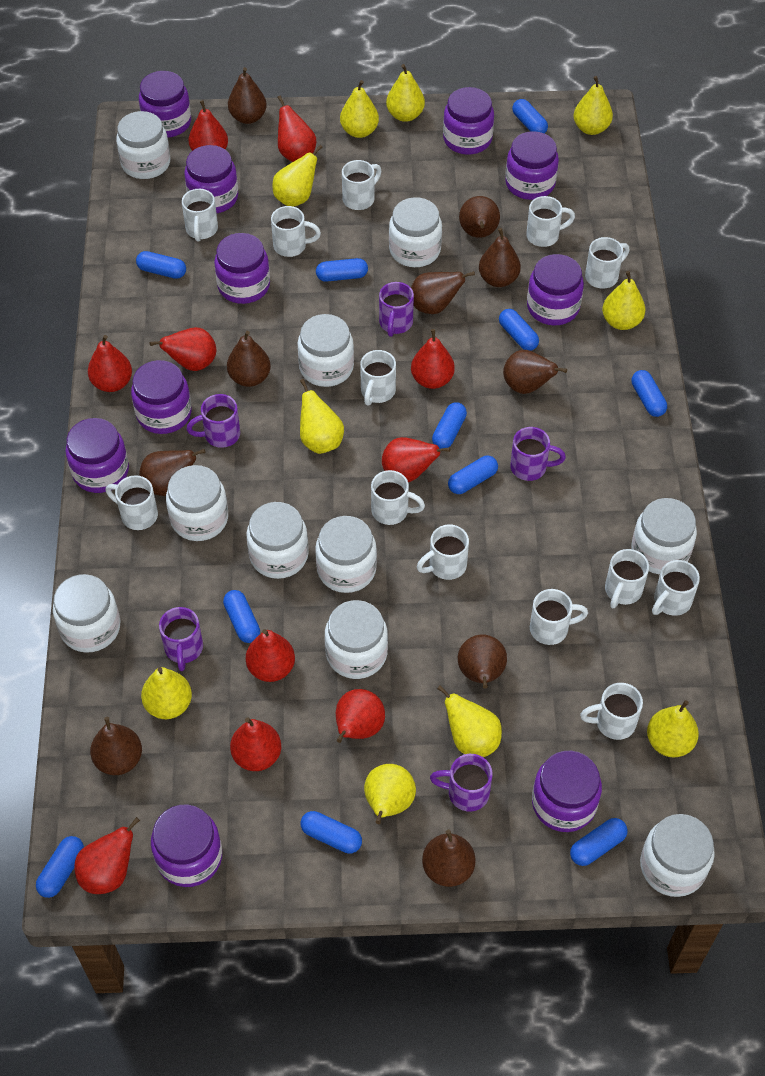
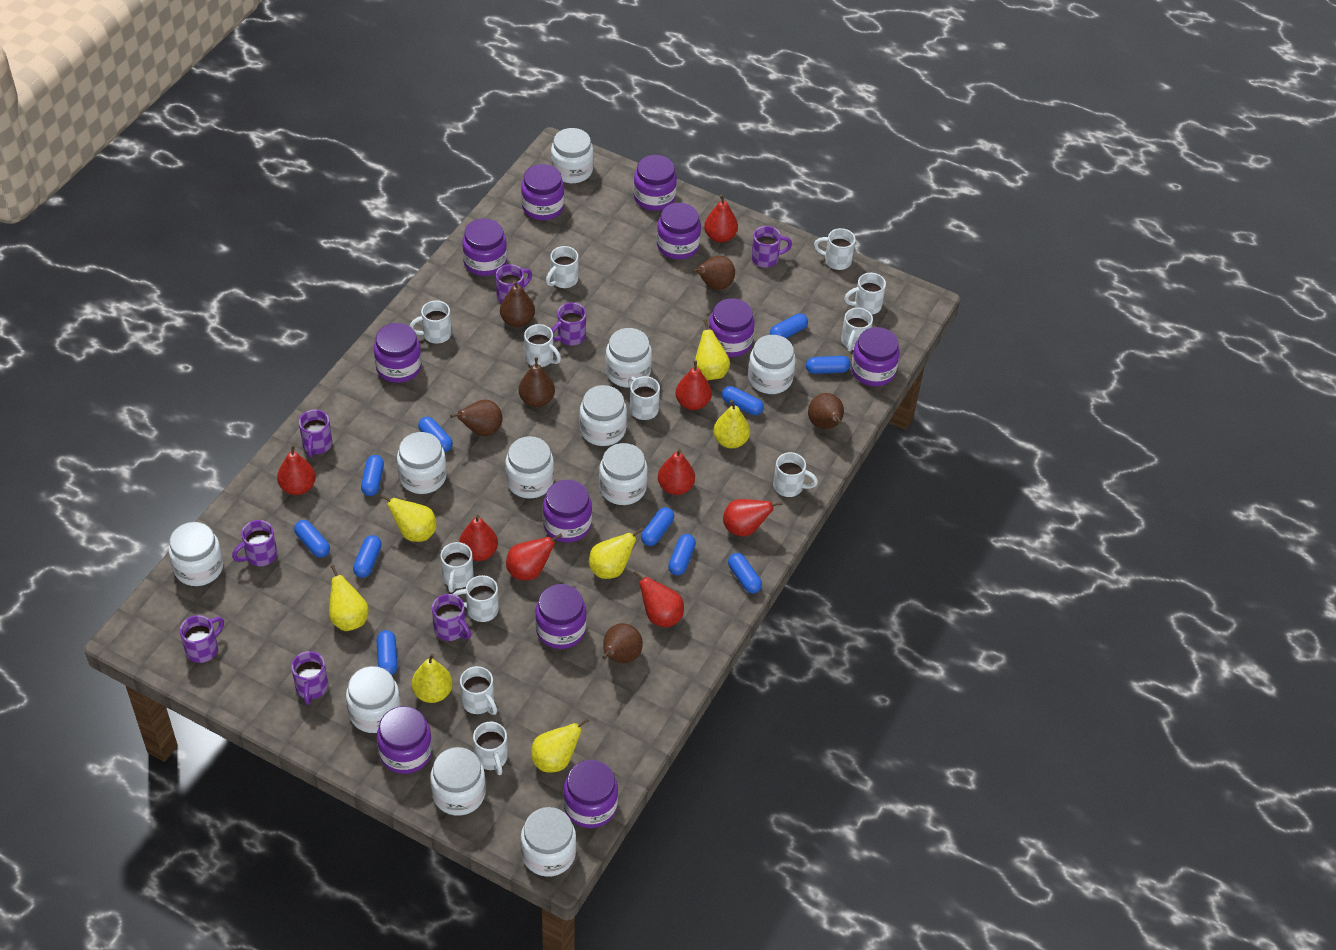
brown pear: [90,717,142,775] [139,449,206,496] [227,331,271,387] [228,67,267,124] [411,271,475,314] [422,830,476,887] [458,635,507,689] [459,196,500,238] [479,228,521,287] [503,350,567,394] = 10 -> [450,400,503,436] [500,280,535,327] [519,357,555,407] [602,623,643,663] [693,255,735,290] [808,393,844,429] = 6
purple jar: [66,418,129,493] [131,360,192,434] [139,71,191,138] [151,805,222,887] [184,145,238,213] [214,233,270,304] [443,87,494,155] [505,131,559,200] [527,254,584,325] [532,751,602,832] = 10 -> [374,323,422,383] [377,706,432,774] [462,219,507,276] [521,164,565,220] [535,584,587,649] [543,480,592,542] [563,760,618,828] [633,155,677,211] [657,203,701,259] [709,298,755,357] [851,327,900,386] = 11
purple mug: [159,607,203,671] [187,394,240,448] [379,282,414,337] [430,754,492,812] [510,427,566,481] = 5 -> [180,615,224,663] [232,520,277,566] [291,651,328,705] [299,410,332,457] [432,594,471,641] [496,264,532,304] [551,302,586,345] [751,226,792,268] = 8
red pear: [75,817,140,894] [88,335,132,392] [150,327,216,371] [189,100,228,151] [230,717,281,771] [246,629,295,682] [277,96,316,162] [336,689,385,743] [382,437,450,482] [411,329,455,389] = 10 -> [277,445,316,495] [459,515,498,561] [506,533,562,580] [634,570,684,627] [658,449,695,495] [676,360,712,410] [704,194,738,243] [723,499,783,536] = 8
white jar: [53,574,120,653] [116,111,170,179] [166,465,228,541] [246,502,309,579] [297,314,354,387] [315,516,377,593] [325,600,388,679] [389,197,442,267] [631,498,697,574] [640,814,715,897] = 10 -> [168,522,223,586] [346,666,401,733] [397,432,447,494] [430,747,486,816] [505,436,554,498] [521,807,576,877] [551,128,594,183] [579,385,627,446] [599,443,648,505] [605,328,652,387] [748,335,796,394] = 11
white mug: [105,475,158,530] [182,189,218,242] [271,206,321,257] [342,160,381,210] [360,350,396,406] [371,470,425,525] [417,524,469,580] [526,196,575,247] [530,589,588,645] [580,683,643,740] [585,237,630,289] [605,549,649,608] [652,560,700,616] = 13 -> [410,300,452,344] [440,542,474,593] [453,575,499,622] [460,666,497,715] [473,722,508,775] [524,324,561,367] [546,246,578,288] [628,376,660,420] [773,452,818,497] [814,228,855,270] [841,308,873,351] [844,273,886,315] = 12
yellow pear: [141,667,192,719] [272,145,323,207] [300,379,344,454] [340,80,379,138] [364,764,416,824] [386,64,425,122] [437,685,502,757] [574,76,613,135] [602,271,646,330] [647,700,699,757] = 10 -> [329,565,369,631] [380,494,436,542] [412,654,453,703] [531,718,589,773] [589,528,643,579] [695,320,730,380] [713,400,750,448] = 7

